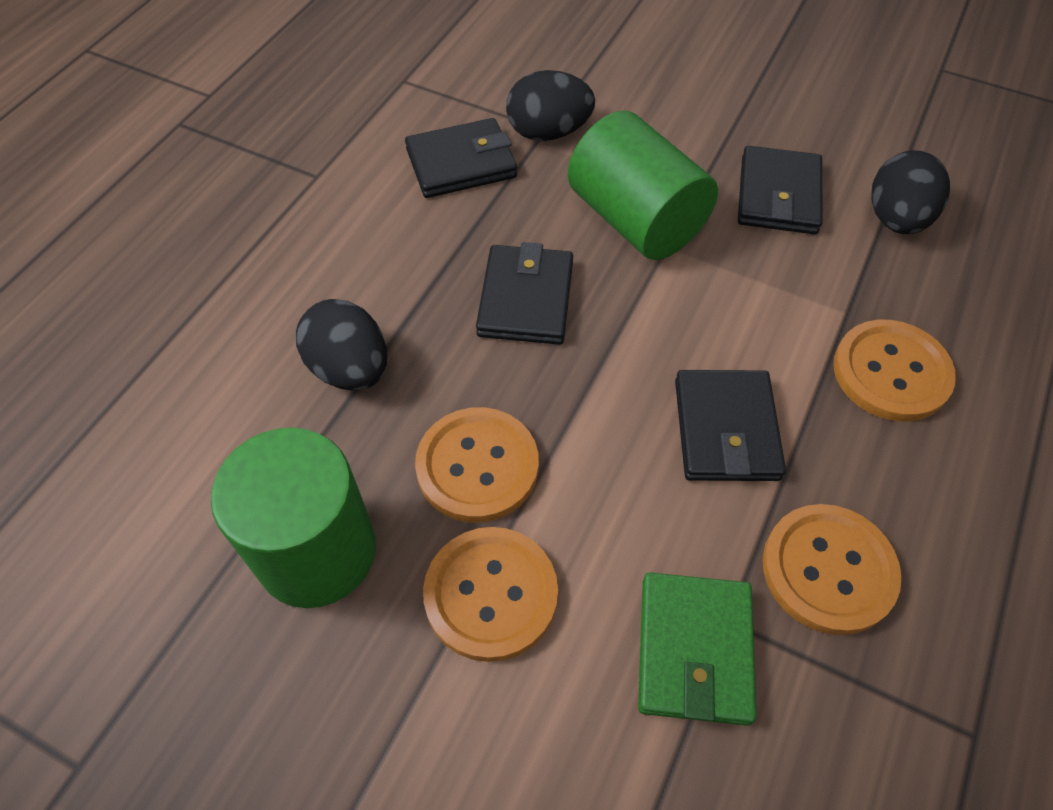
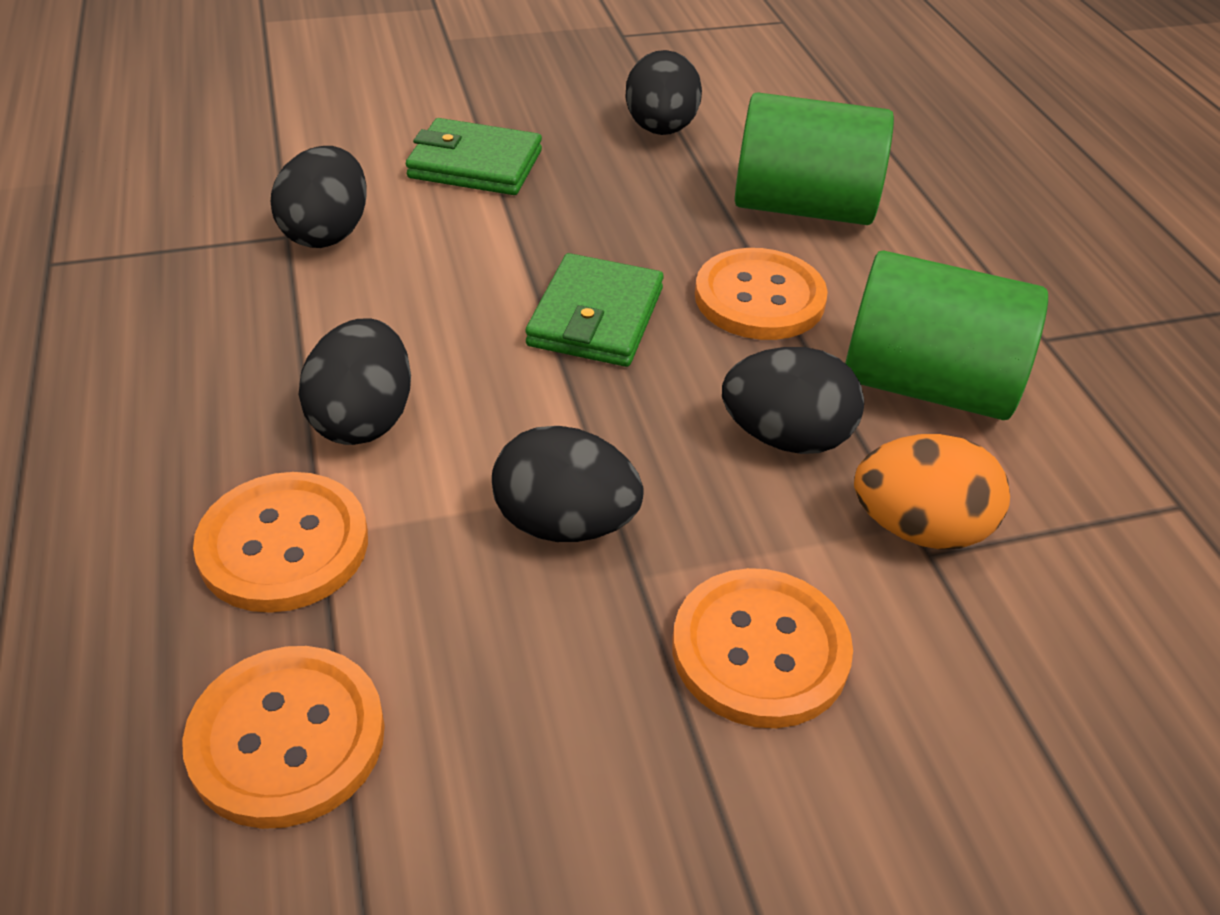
black egg: [296,299,387,390] [506,70,595,141] [871,150,950,234] = 3 -> [271,146,367,248] [299,319,411,445] [492,426,644,542] [625,50,702,135] [722,347,864,454] = 5
black wallet: [405,118,517,198] [476,242,573,345] [675,370,786,481] [738,146,822,234] = 4 -> none = 0
green wallet: [638,572,756,726] = 1 -> [406,118,542,195] [526,253,664,367] = 2
orange egg: none = 0 -> [854,434,1010,550] = 1

